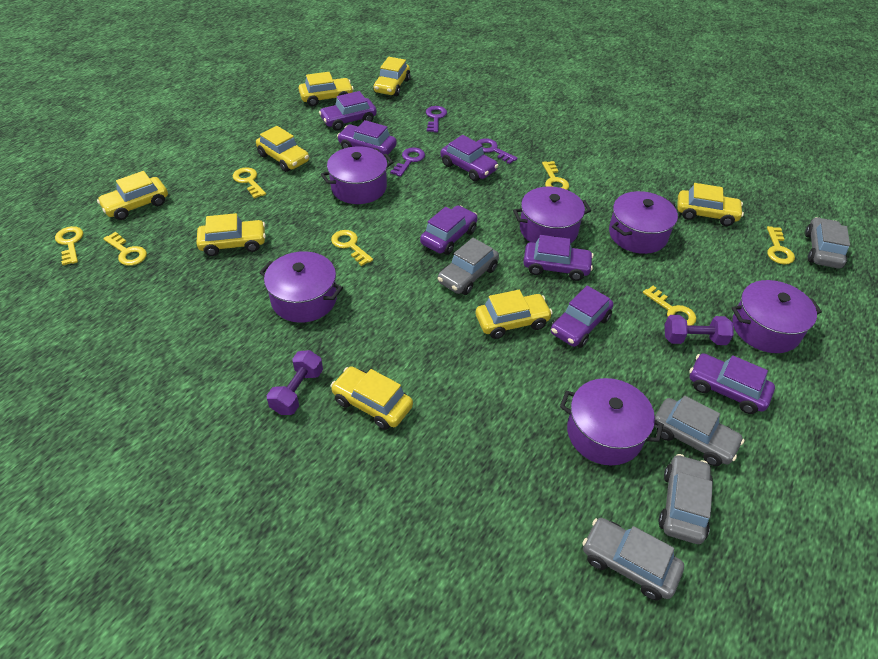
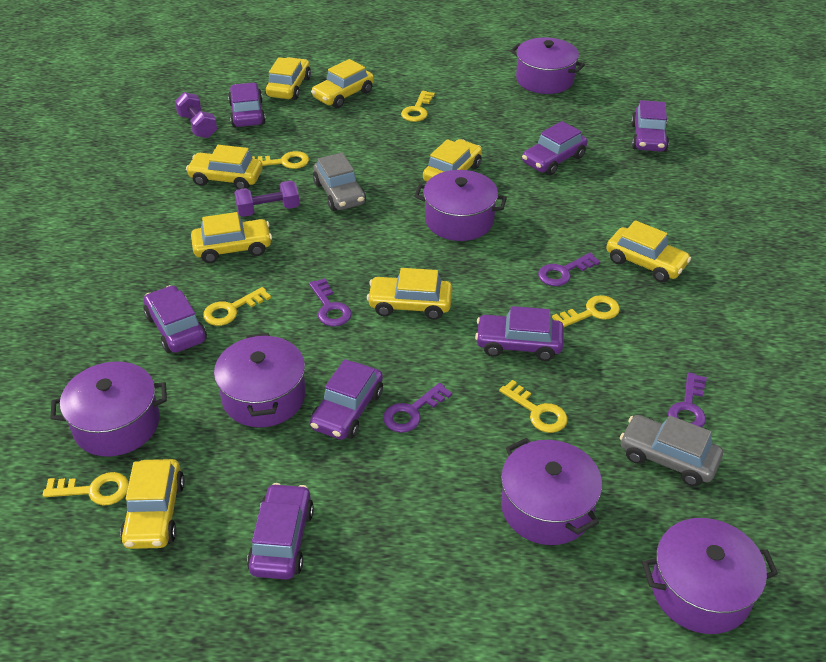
grey car: [438,238,499,295] [582,518,684,600] [654,395,744,466] [659,454,713,544] [805,217,850,268] = 5 -> [313,153,366,211] [620,415,723,486] = 2
purple key: [390,148,425,177] [426,106,447,132] [477,138,518,164] = 3 -> [309,278,352,326] [383,383,452,433] [538,253,600,286] [668,372,707,427] = 4
yellow key: [55,226,83,265] [103,232,147,266] [233,167,266,199] [331,230,373,266] [542,161,569,190] [643,286,696,325] [767,226,795,265] = 7 -> [43,472,129,506] [203,287,271,326] [252,151,309,169] [401,91,435,122] [499,380,568,433] [552,295,620,327] = 6

